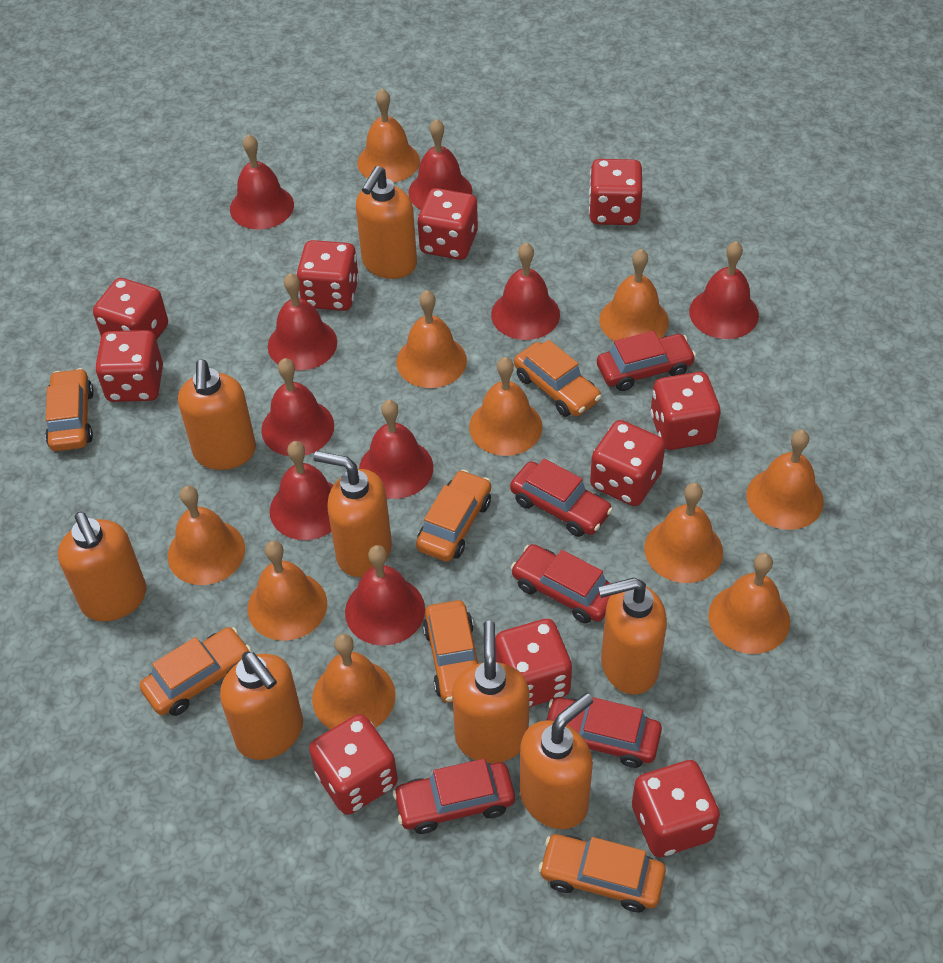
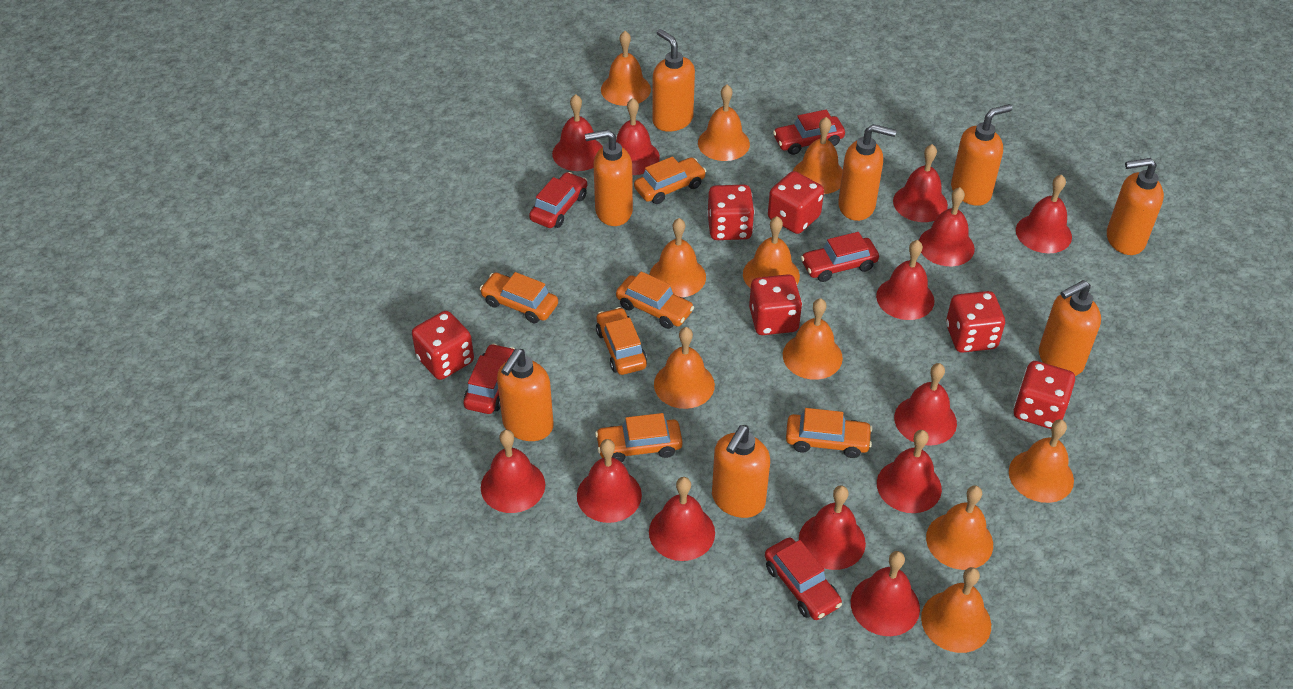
red bell: [230,134,294,230] [261,358,334,456] [268,273,337,370] [270,441,334,540] [345,545,425,646] [359,400,433,499] [408,119,472,210] [491,242,560,340] [689,241,759,339] = 9 -> [481,430,545,513] [552,94,603,171] [577,439,642,523] [616,98,660,175] [649,477,715,561] [799,485,866,570] [851,551,920,636] [876,240,935,320] [877,430,942,513] [893,144,948,222] [894,363,957,446] [919,187,975,266] [1016,175,1072,253] = 13
red dice: [93,278,168,340] [95,330,163,402] [296,240,359,311] [309,714,398,815] [417,188,478,260] [495,619,572,707] [589,159,642,225] [590,420,665,506] [632,760,720,857] [650,372,720,450] = 10 -> [412,311,474,380] [707,185,755,240] [749,274,802,335] [768,171,824,234] [946,291,1005,353] [1014,361,1075,429] = 6

